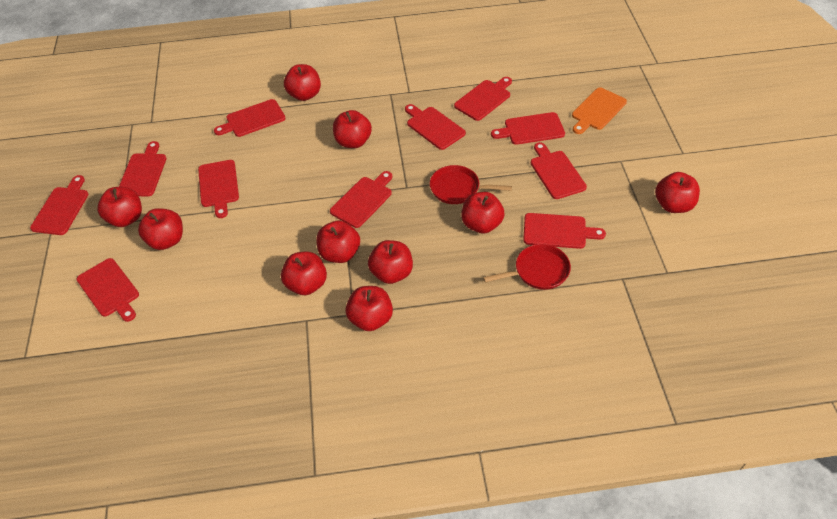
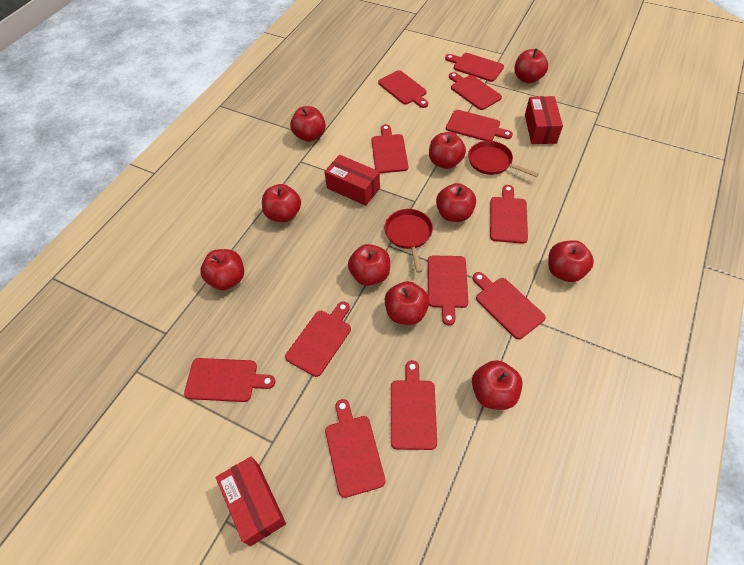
orange cutting board: [572,87,627,134] = 1 -> none = 0
red box: none = 0 -> [216,456,286,546] [324,155,380,206] [525,96,563,144] = 3
red cutting board: [30,175,89,235] [76,258,139,322] [119,141,167,197] [198,160,239,218] [214,99,286,137] [330,171,392,228] [405,104,466,150] [454,77,512,121] [491,112,565,145] [523,213,606,249] [531,142,587,199] = 11 -> [184,358,275,402] [285,302,351,377] [325,399,386,498] [371,124,408,173] [378,70,428,108] [391,360,437,450] [428,256,468,325] [445,53,504,82] [446,110,513,141] [449,72,502,110] [473,272,546,339] [490,185,528,244] = 12

